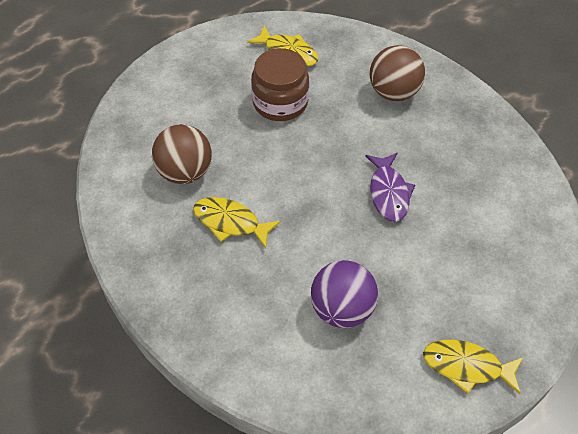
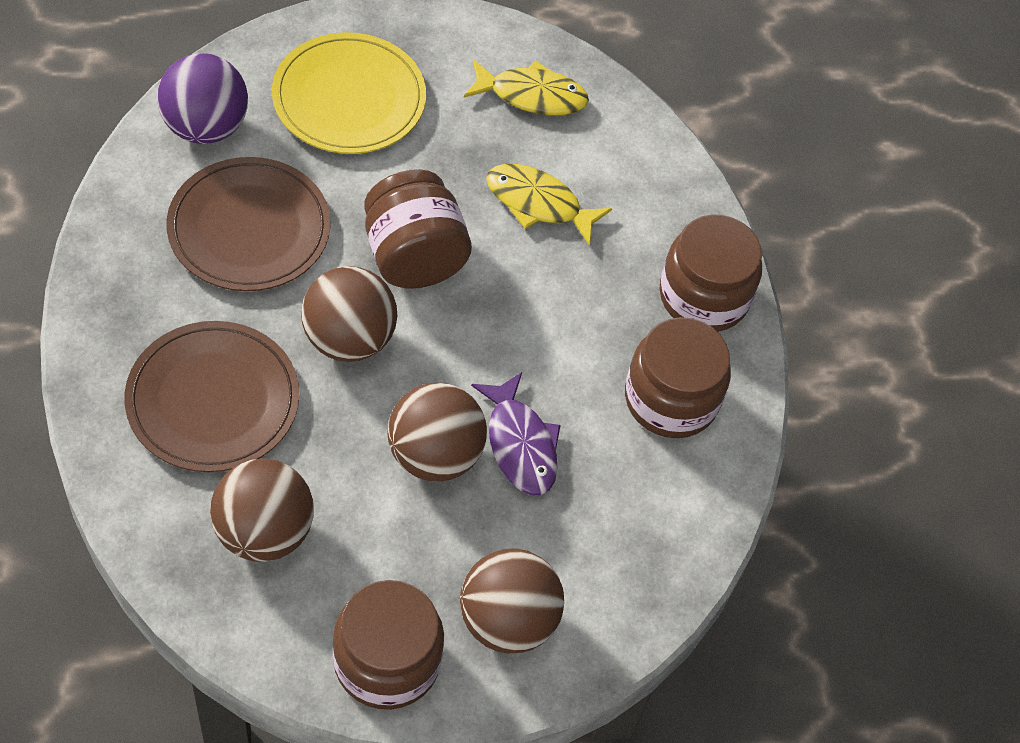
brown ball: [152,124,212,184] [370,45,425,101] = 2 -> [210,459,314,562] [301,266,397,362] [388,382,487,481] [460,548,564,654] = 4
brown jar: [251,48,309,121] = 1 -> [333,580,444,710] [364,169,472,289] [625,317,731,438] [660,215,762,332] = 4
brown plate: none = 0 -> [124,321,299,472] [167,157,331,291] = 2
yellow fish: [193,197,280,248] [247,26,318,67] [423,340,523,394] = 3 -> [464,59,589,115] [486,164,612,246] = 2
yellow plate: none = 0 -> [272,32,426,154] = 1

